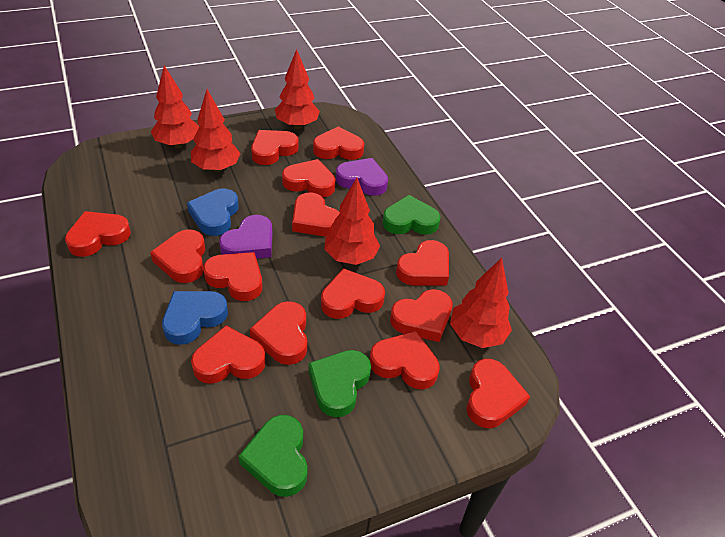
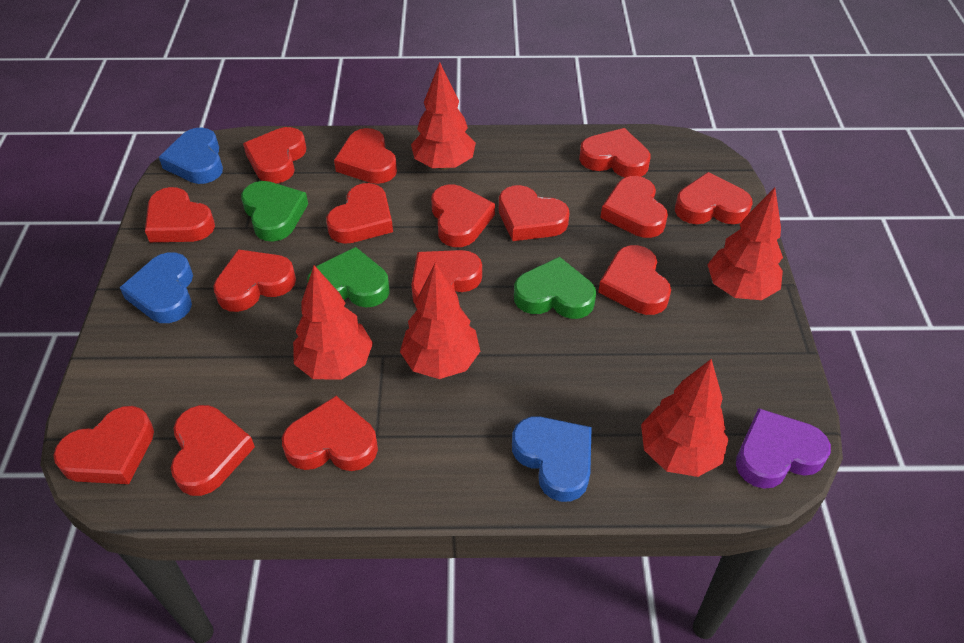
blue heart: [162,291,228,345] [187,189,239,236] = 2 -> [119,253,193,323] [159,127,223,184] [512,416,592,502] = 3
purple heart: [219,215,272,259] [336,158,388,196] = 2 -> [736,408,831,489] = 1
red heart: [65,211,131,257] [150,229,205,283] [191,326,266,384] [203,252,262,301] [250,301,307,365] [251,130,299,165] [282,159,335,197] [292,193,340,236] [313,126,364,160] [321,268,385,319] [370,331,440,390] [390,289,452,342] [396,240,449,286] [466,359,530,428] = 14 -> [53,406,154,484] [145,187,215,242] [171,405,255,496] [213,249,296,312] [243,127,307,184] [282,396,378,471] [326,183,393,244] [334,128,397,184] [411,250,482,305] [431,184,495,247] [499,185,570,241] [579,128,650,178] [598,245,671,315] [600,176,668,238] [675,172,752,224] = 15

